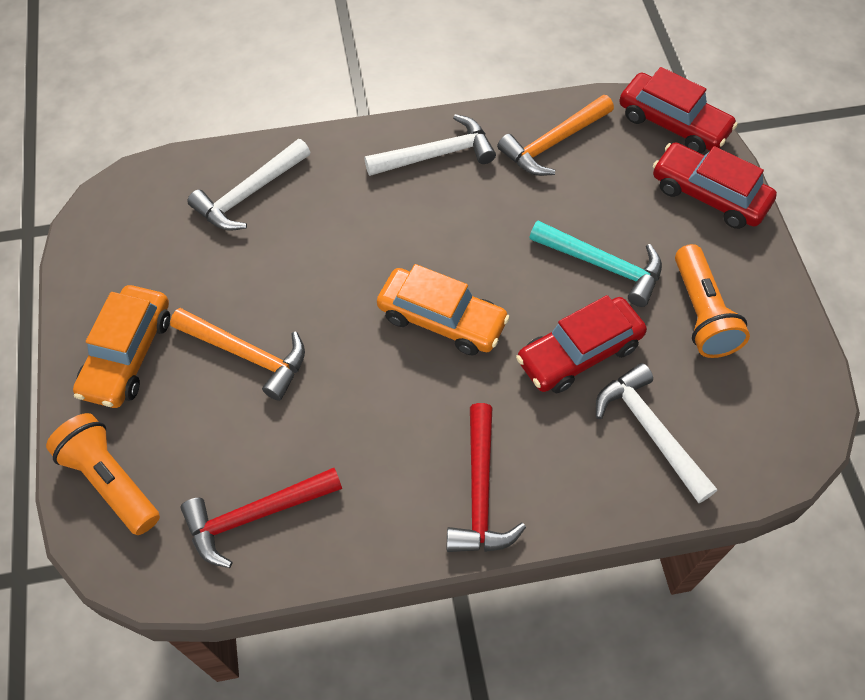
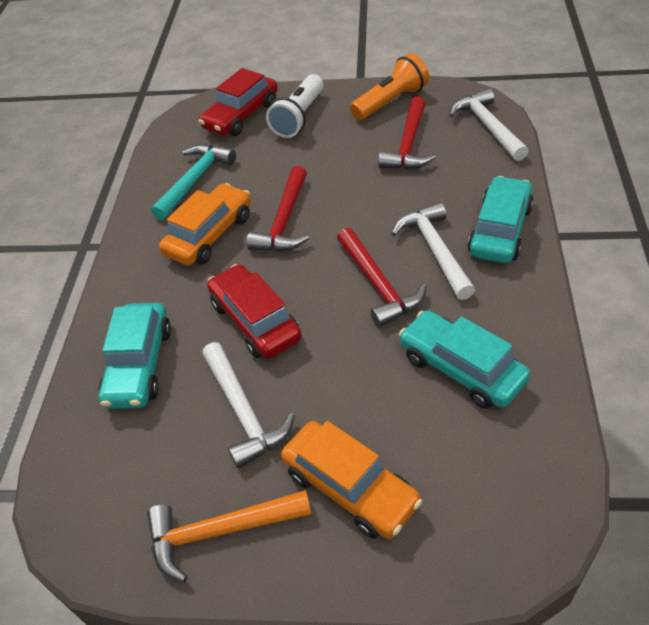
orange flashlight: [46,413,160,535] [675,244,750,358] = 2 -> [350,53,429,120] = 1
orange hammer: [170,308,305,401] [497,95,614,176] = 2 -> [147,490,312,582] = 1
red car: [516,295,647,393] [619,67,738,153] [653,142,777,229] = 3 -> [199,68,278,136] [207,264,302,359] = 2
red hammer: [180,468,342,568] [446,403,526,552] = 2 -> [247,166,309,251] [337,228,426,327] [378,96,436,169] = 3
turquoise car: none = 0 -> [99,303,171,409] [399,310,530,409] [468,176,534,263] = 3
white flashlight: none = 0 -> [266,74,324,138] = 1

